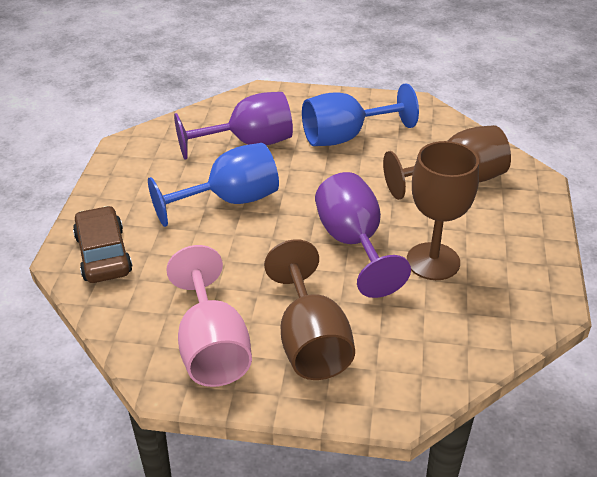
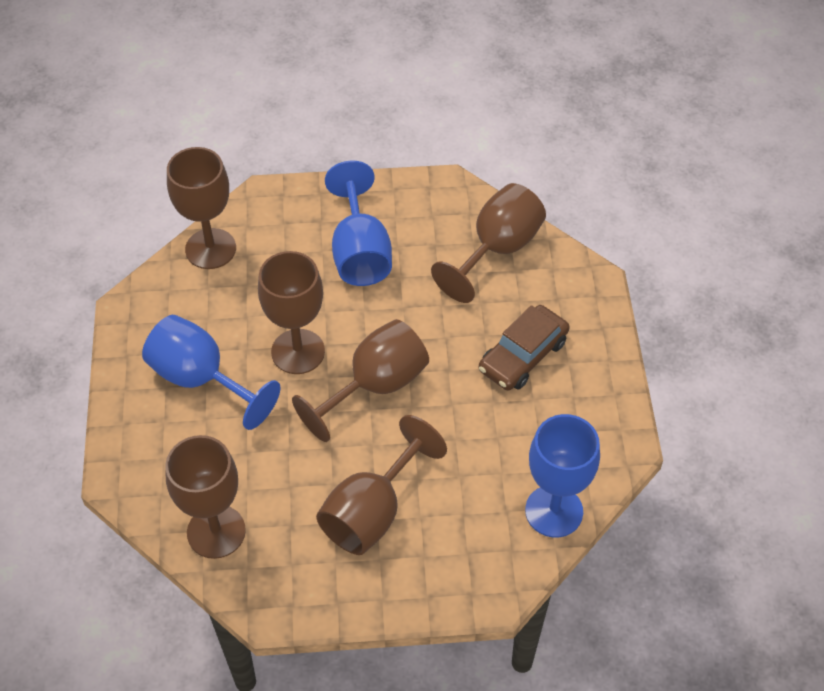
blue goblet: [148,143,279,227] [302,83,419,146] = 2 -> [142,315,281,430] [325,160,392,286] [525,414,600,538] = 3
brown goblet: [264,239,355,380] [383,125,511,200] [407,141,479,280] = 3 -> [165,435,246,559] [167,147,236,269] [258,251,325,374] [292,319,429,442] [316,415,447,555] [431,183,546,303] = 6
pink goblet: [166,245,252,387] = 1 -> none = 0
purple goblet: [174,92,293,160] [315,172,411,298] = 2 -> none = 0

